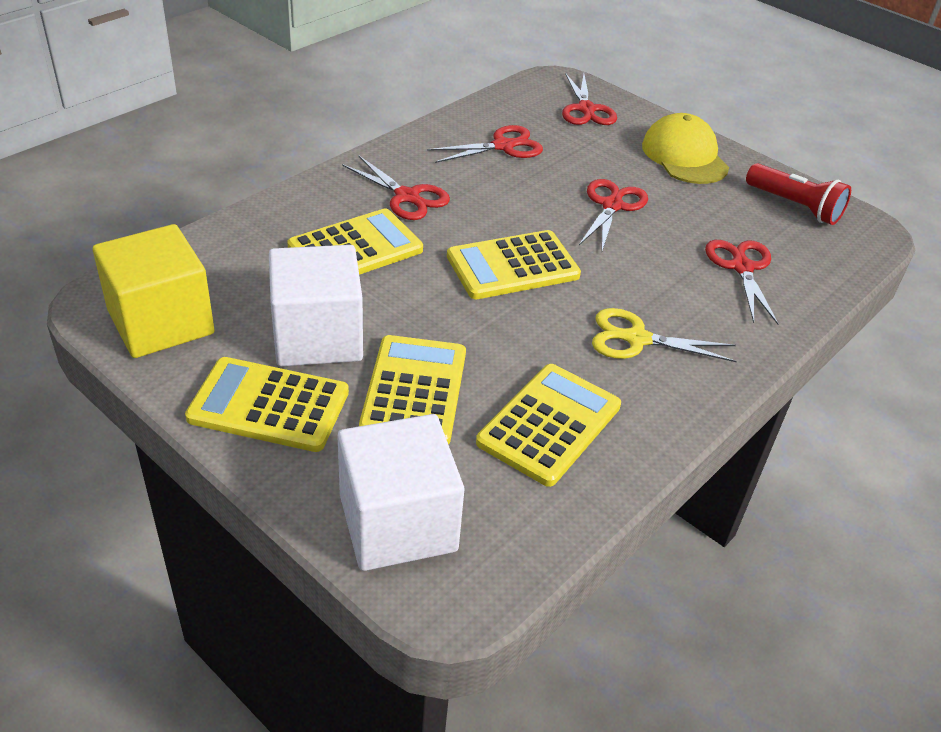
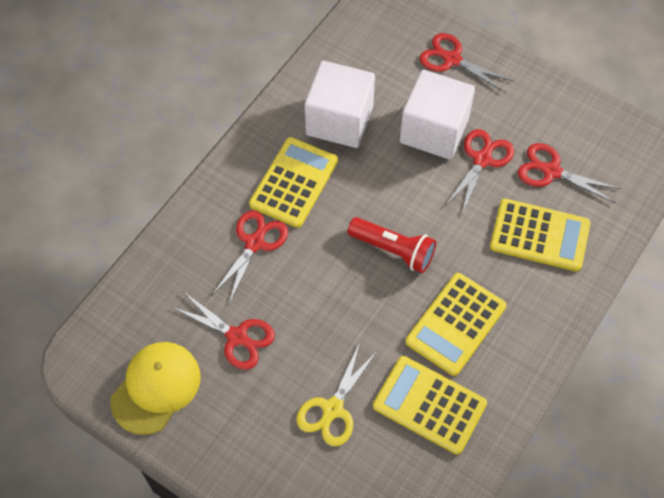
yellow calculator: [185,357,349,452] [287,209,423,275] [359,335,466,444] [447,230,581,299] [476,364,621,487] = 5 -> [249,137,338,228] [373,356,487,455] [406,273,506,376] [490,199,591,271] = 4
yellow cube: [93,224,215,358] = 1 -> none = 0

